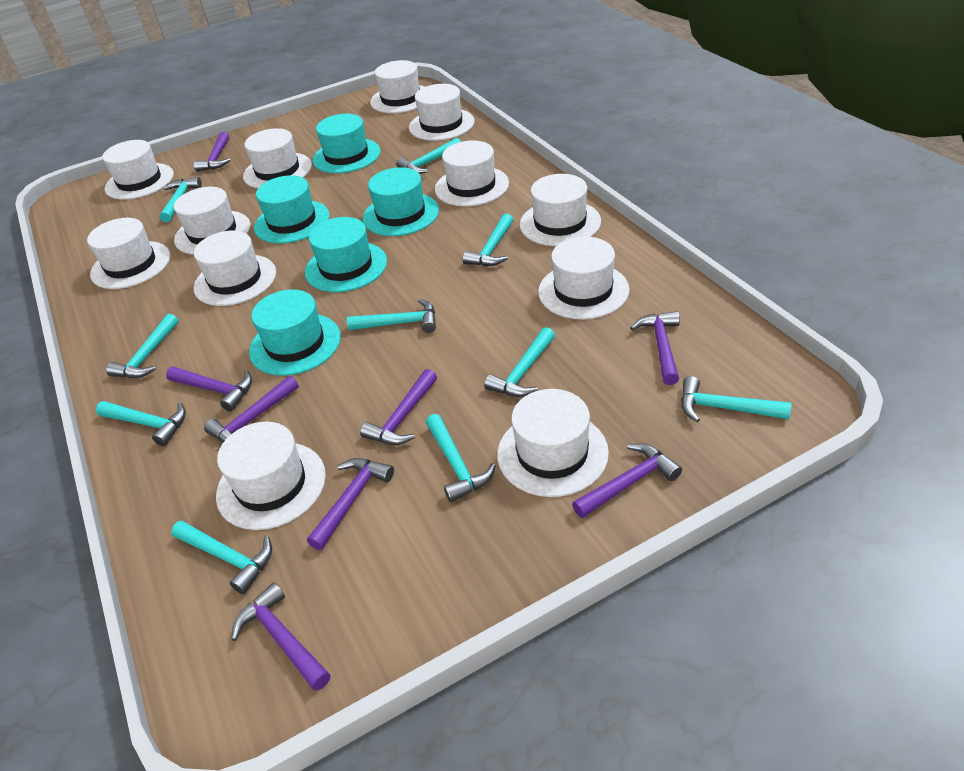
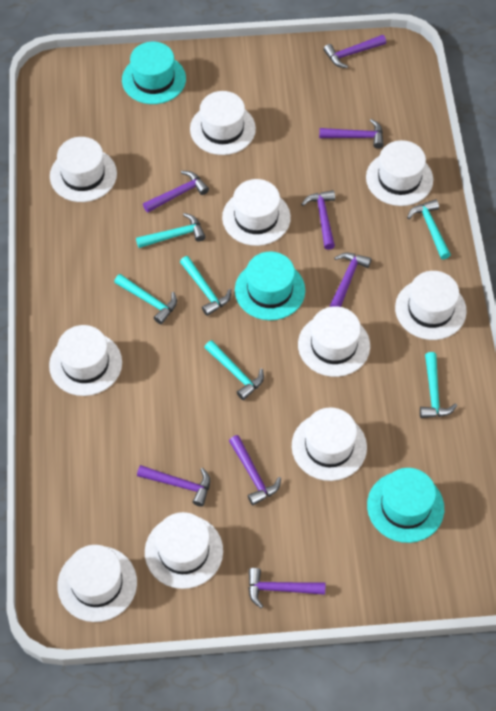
turquoise hammer: [96,401,186,446] [106,314,179,378] [159,177,202,223] [171,520,272,594] [347,299,436,333] [396,138,461,174] [426,414,496,502] [463,213,513,266] [484,327,555,397] [681,376,792,422] = 10 -> [114,274,177,324] [136,213,206,248] [180,256,231,316] [204,340,264,400] [407,199,451,259] [420,352,457,418] = 6
turquoise hat: [249,289,341,376] [254,175,330,244] [305,217,387,292] [313,114,380,173] [363,167,439,236] = 5 -> [122,42,186,104] [235,251,305,320] [367,468,444,543] = 3
white hat: [87,218,170,289] [102,140,174,200] [174,187,251,255] [194,230,276,306] [216,422,326,530] [243,128,312,188] [370,60,424,113] [409,84,475,141] [435,140,509,206] [497,389,609,497] [520,174,601,246] [538,236,630,320] = 12 -> [49,325,122,396] [50,137,117,202] [57,545,137,622] [145,512,223,589] [190,91,256,155] [222,179,291,246] [292,407,367,481] [298,306,370,377] [366,140,433,206] [395,271,467,340] = 10

